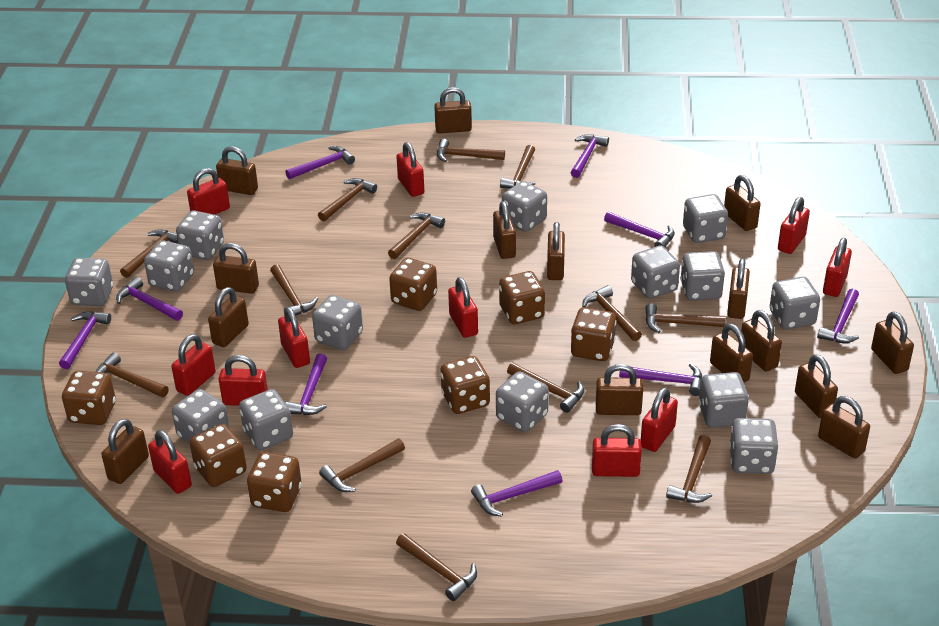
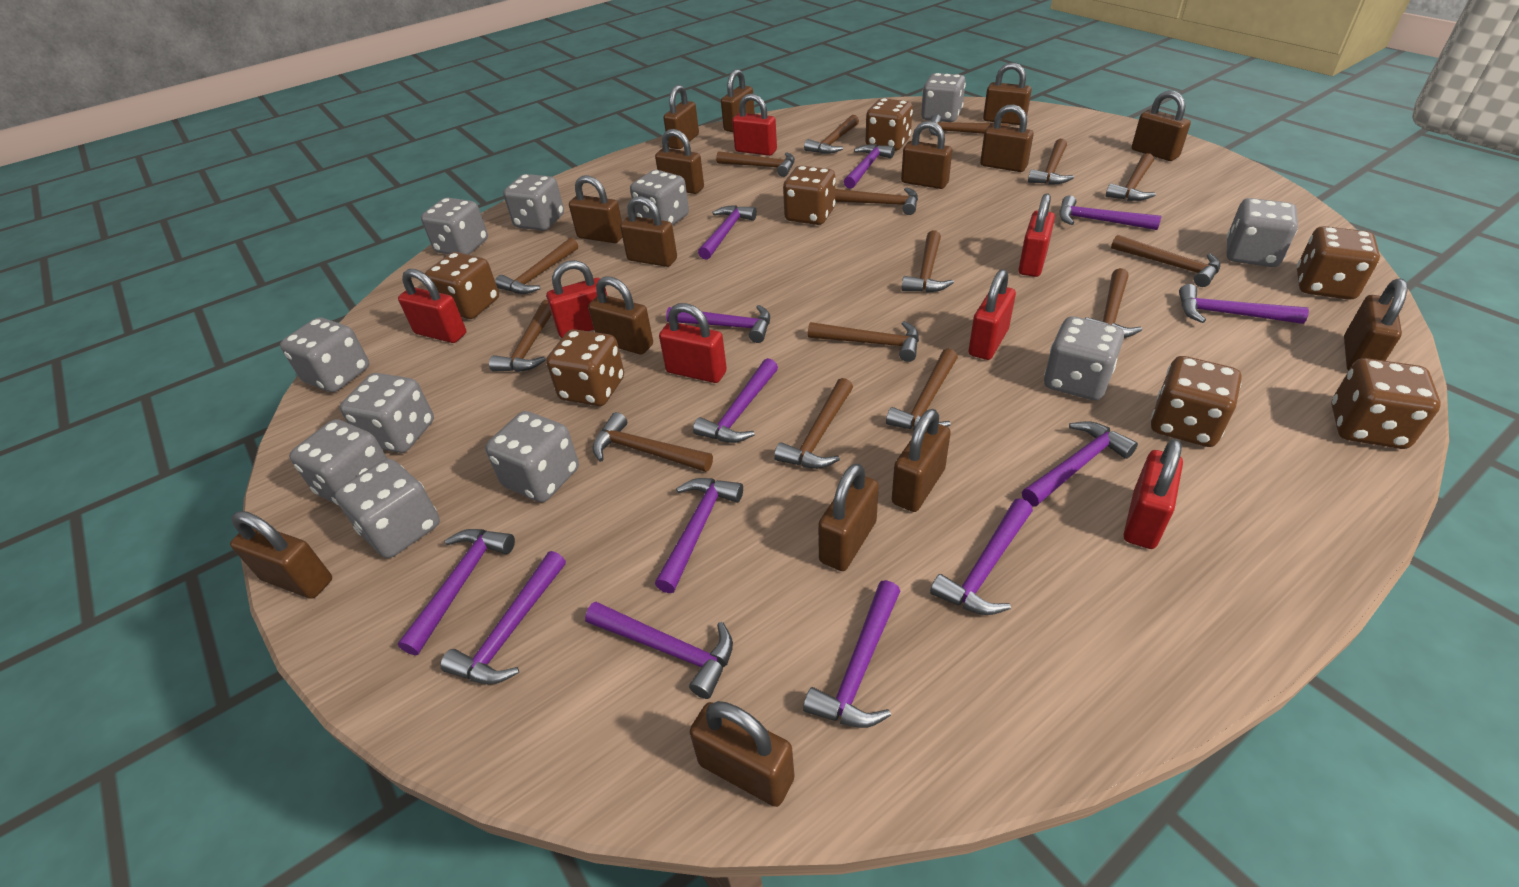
brown hammer: [95,353,169,397] [120,229,178,278] [270,264,318,316] [318,178,377,222] [319,438,405,492] [388,213,445,259] [396,533,477,601] [437,139,505,162] [500,145,536,188] [507,363,584,413] [582,285,642,341] [645,303,726,333] [666,435,712,503] = 13 -> [489,300,552,372] [495,238,578,294] [592,412,713,472] [716,151,795,177] [774,378,853,469] [804,115,859,154] [808,321,919,362] [835,187,918,215] [886,349,958,430] [902,230,954,293] [929,114,1009,136] [1028,139,1074,185] [1085,268,1142,338] [1106,153,1156,201] [1111,234,1220,287] = 15
grey dice: [65,258,113,306] [144,240,194,292] [172,389,229,444] [176,210,224,260] [239,389,293,450] [312,295,363,350] [496,371,549,432] [502,181,547,232] [631,245,680,299] [680,251,725,301] [683,194,728,243] [699,372,749,428] [729,418,778,474] [770,277,820,330] = 14 -> [280,317,369,392] [289,419,387,505] [335,459,440,558] [340,373,434,453] [421,198,488,255] [485,411,579,502] [503,174,564,231] [630,170,689,225] [921,73,966,122] [1044,316,1124,400] [1226,198,1298,267] = 11
purple hammer: [59,311,111,369] [116,277,183,321] [285,146,355,179] [285,353,327,415] [471,470,562,517] [571,134,609,178] [604,212,675,247] [619,363,702,396] [817,289,859,343] = 9 -> [398,529,515,655] [440,551,566,684] [585,602,733,699] [655,478,743,593] [666,305,770,343] [693,358,778,443] [698,205,757,260] [803,580,900,728] [844,144,895,189] [930,498,1033,615] [1022,421,1138,507] [1059,195,1161,230] [1179,284,1309,324] = 13
red padlock: [148,430,192,494] [171,334,216,396] [187,168,230,215] [218,355,268,406] [278,307,310,368] [396,142,424,197] [448,277,478,338] [592,424,642,477] [641,387,678,452] [778,197,810,254] [823,238,852,297] = 11 -> [398,269,466,343] [546,260,607,338] [659,303,727,383] [732,93,777,156] [969,269,1016,360] [1018,193,1055,277] [1124,439,1183,549] = 7

